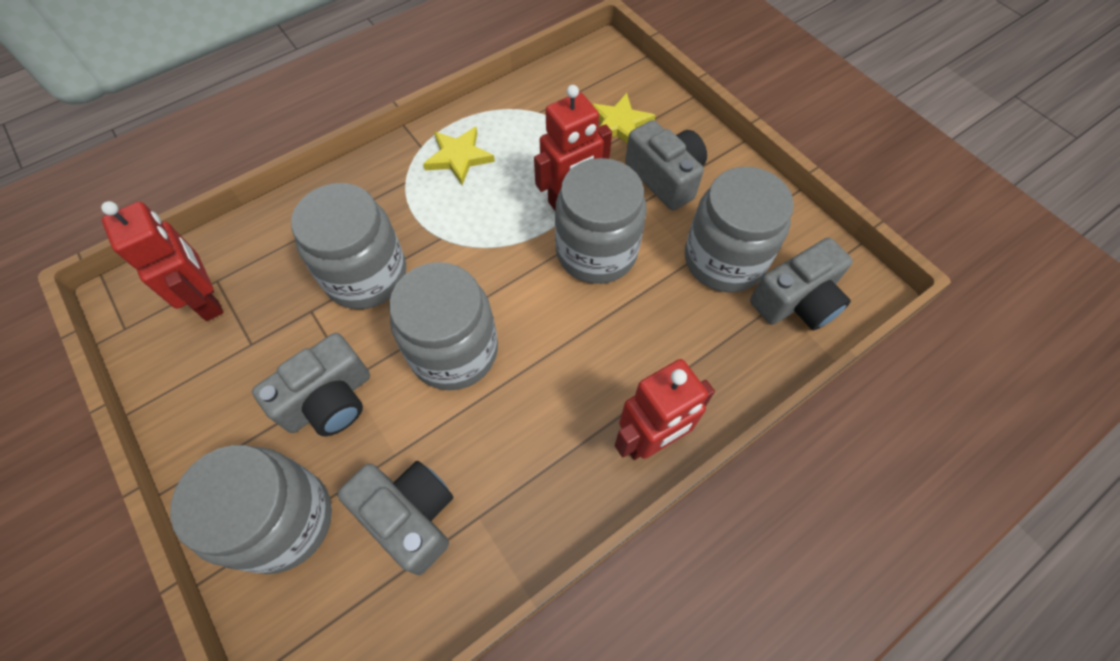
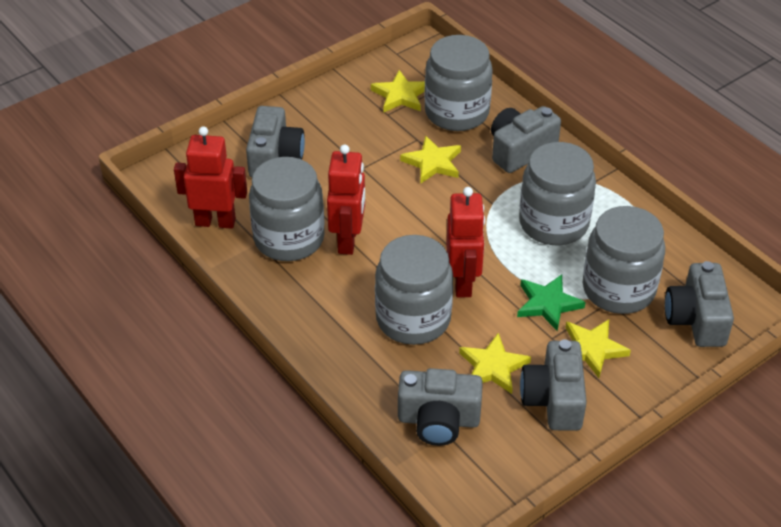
green star: none = 0 -> [517,275,585,331] = 1
grey camera: [252,333,370,436] [337,461,453,575] [625,120,707,210] [750,238,853,330] = 4 -> [246,106,305,178] [398,368,483,446] [491,106,561,173] [520,339,587,431] [665,261,734,347] = 5
yellow star: [423,127,495,185] [592,93,656,144] = 2 -> [371,70,425,112] [400,135,461,184] [459,333,531,394] [565,319,631,378] = 4

